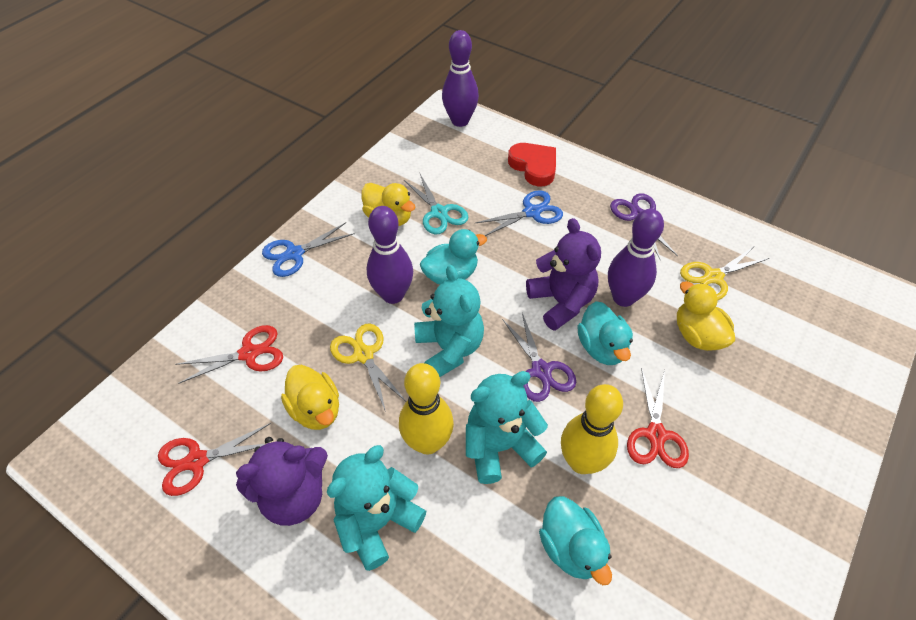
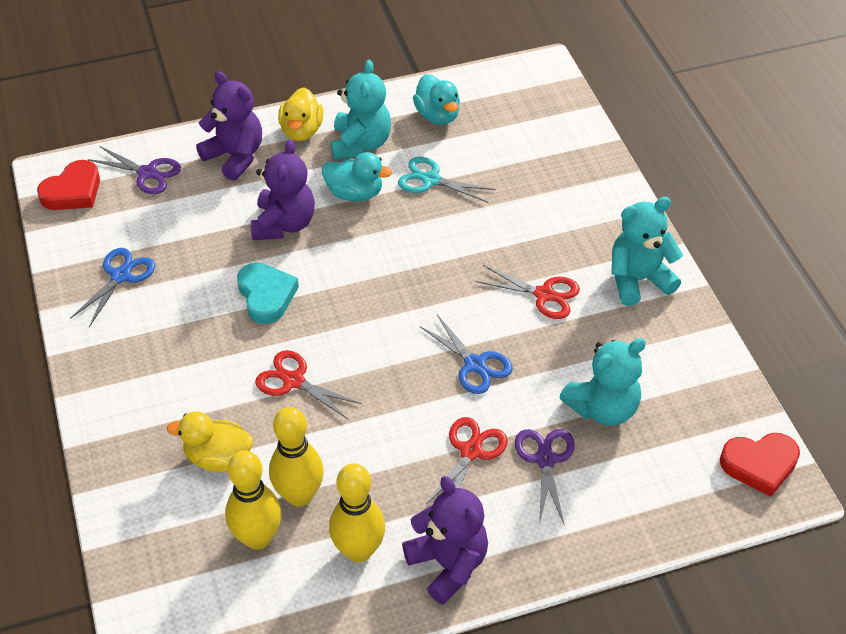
purple bowling pin: [367,206,413,304] [442,30,479,127] [608,209,664,307] = 3 -> none = 0
purple teddy bear: [236,437,328,526] [526,218,601,331] = 2 -> [196,71,262,181] [251,140,315,240] [402,476,488,605] = 3
red heart: [508,143,556,186] = 1 -> [37,160,100,210] [720,433,800,497] = 2
turquoise duck: [420,229,487,285] [539,496,612,585] [577,301,633,365] = 3 -> [322,152,392,201] [413,74,460,125] = 2
turquoise heart: none = 0 -> [237,263,299,324] = 1
yellow bowling pin: [399,363,454,455] [561,384,623,474] = 2 -> [225,450,282,550] [269,407,324,507] [329,463,385,562] = 3
yellow duck: [281,365,339,430] [362,183,415,226] [677,281,735,351] = 3 -> [167,411,253,472] [278,87,323,141] = 2
yellow scissors: [330,323,406,412] [680,246,769,300] = 2 -> none = 0

